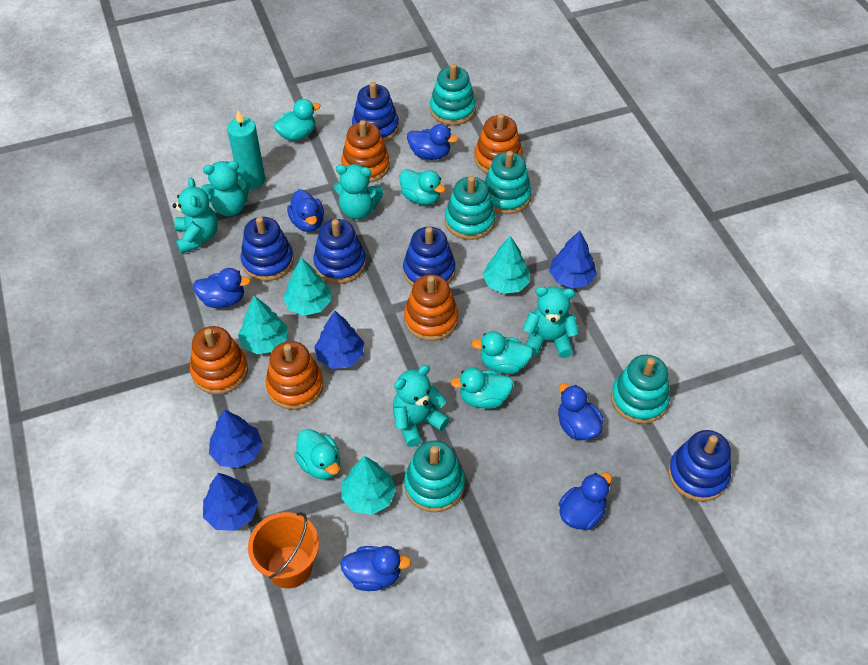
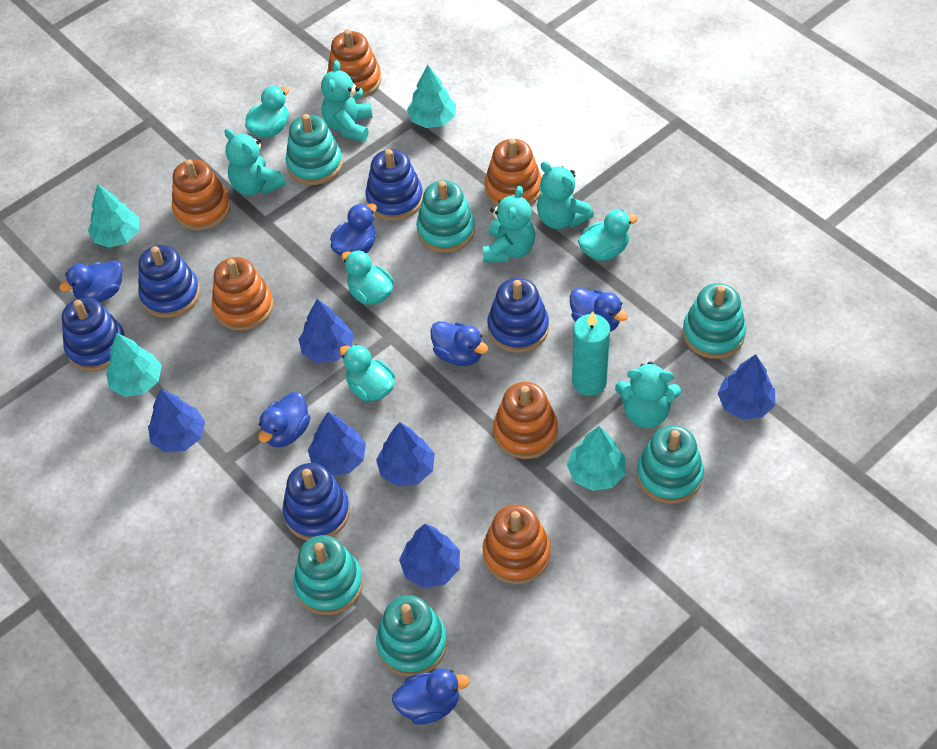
blue tree: [203,473,258,531] [209,409,263,468] [314,311,364,369] [549,230,597,289] = 4 -> [148,389,205,453] [299,299,354,363] [308,412,366,476] [376,422,435,486] [399,524,460,588] [718,354,775,419] = 6
orange bucket: [248,512,319,589] = 1 -> none = 0
orange stacking toy: [190,326,248,394] [265,341,324,410] [341,120,390,183] [404,274,458,341] [474,113,523,174] = 5 -> [172,159,231,231] [212,257,273,331] [327,29,381,99] [482,504,551,584] [485,139,542,206] [493,382,558,459] = 6
turquoise duck: [273,99,321,141] [294,429,340,479] [400,169,446,205] [451,367,514,409] [471,331,533,374] = 5 -> [245,86,289,138] [339,344,395,401] [341,250,394,305] [578,210,638,261] = 4
turquoise stacking toy: [404,440,465,512] [430,64,476,125] [445,176,495,240] [484,151,532,214] [611,355,670,424] = 5 -> [286,114,343,185] [293,535,363,615] [376,595,447,677] [416,180,475,253] [637,425,704,504] [683,283,746,359] = 6

